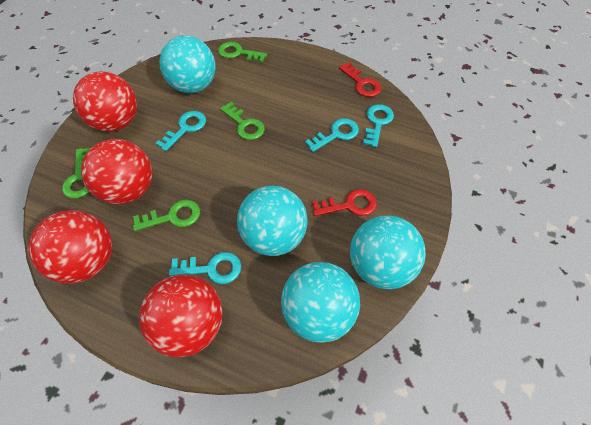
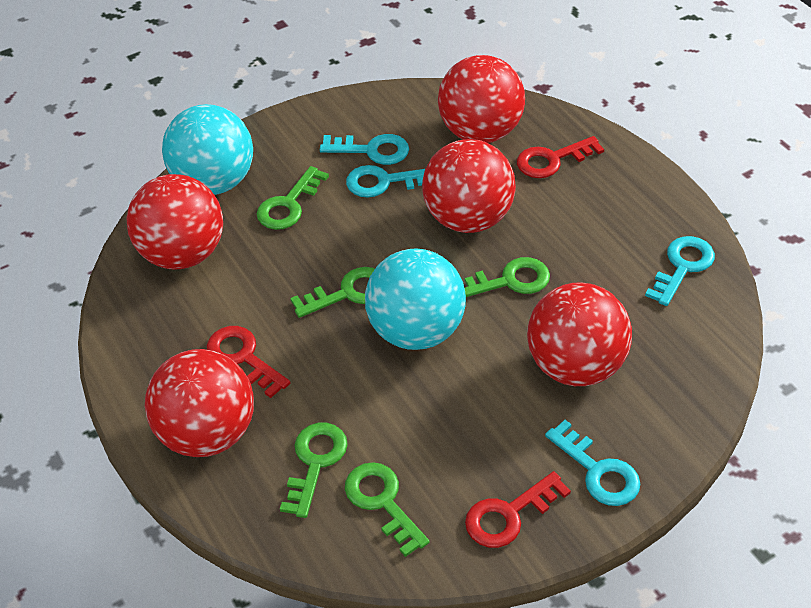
green key: [62,148,91,198] [133,200,200,231] [218,42,267,63] [220,102,265,140] = 4 -> [257,166,329,230] [280,423,348,518] [291,267,375,318] [345,462,430,557] [465,257,550,297] = 5
red ball: [28,210,112,284] [73,72,137,132] [81,139,153,205] [139,275,223,358] = 4 -> [126,174,223,270] [145,349,254,457] [422,139,516,233] [438,55,525,143] [527,282,632,386] = 5
red key: [312,189,377,216] [339,62,381,97] = 2 -> [207,326,291,398] [465,471,571,548] [517,136,604,178] = 3
turquoise ball: [159,36,216,93] [237,186,308,256] [281,262,360,343] [350,216,426,289] = 4 -> [162,104,253,195] [365,249,466,350] = 2

